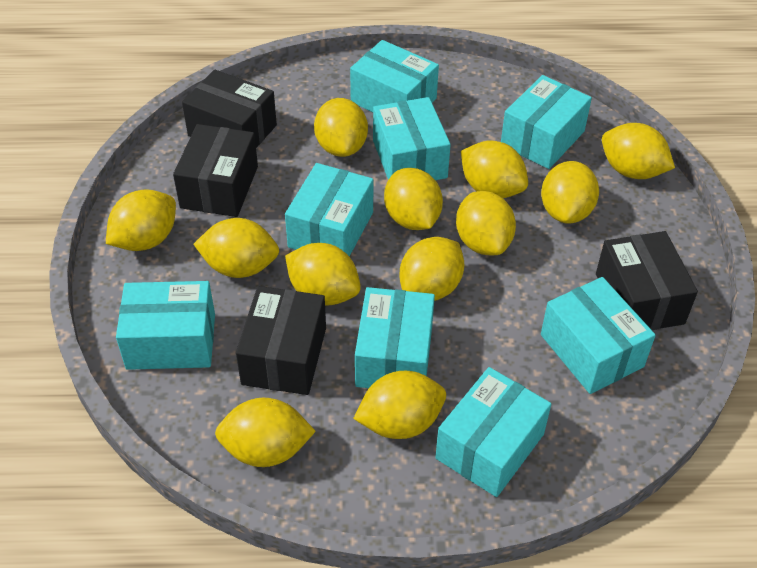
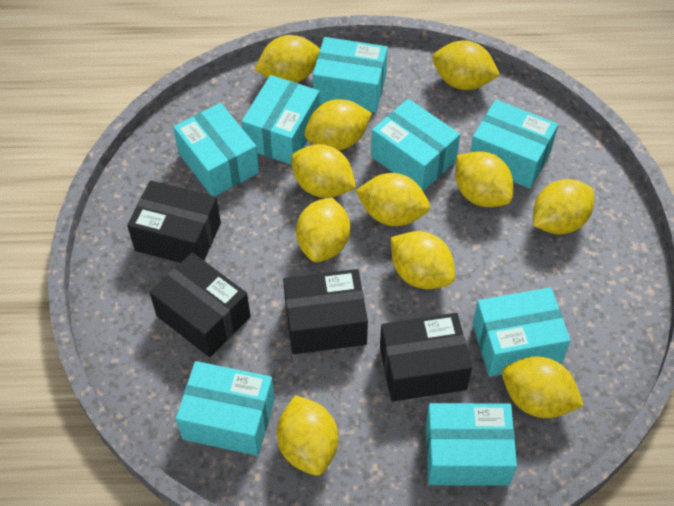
yellow lemon: [106,189,176,251] [194,218,279,278] [215,398,316,467] [285,243,361,305] [314,98,368,157] [353,371,446,439] [384,168,443,230] [399,237,464,301] [456,191,516,256] [461,141,528,198] [541,161,599,224] [602,123,675,179] = 12 -> [255,35,320,83] [277,395,338,476] [291,144,356,198] [296,198,350,262] [304,99,372,150] [355,173,430,226] [391,231,455,289] [433,40,500,90] [455,151,513,207] [502,356,584,418] [533,179,594,235] = 11

